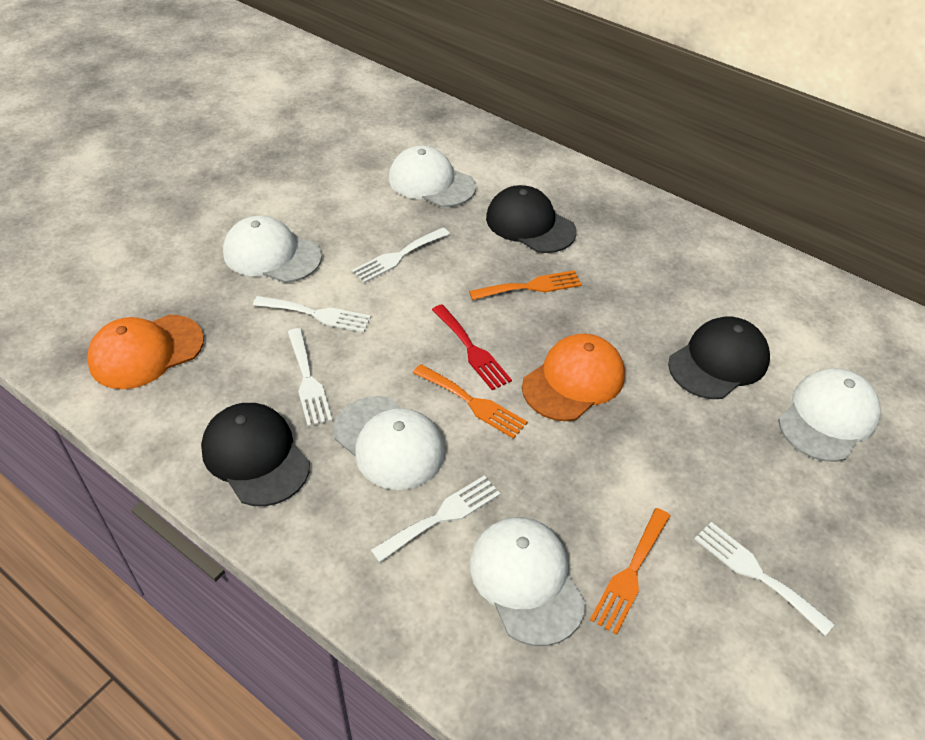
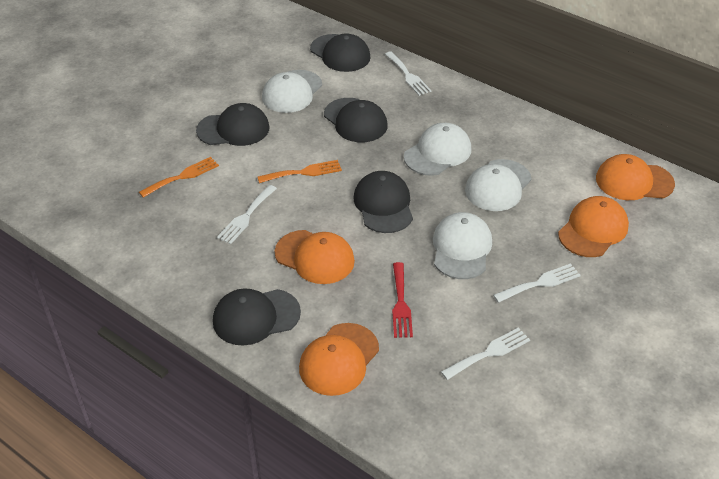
black cap: [201,403,310,506] [486,185,577,253] [668,317,770,399] = 3 -> [196,103,270,146] [213,288,301,346] [310,33,371,72] [324,98,388,142] [354,171,413,233] = 5
orange cap: [87,314,204,389] [522,333,625,421] = 2 -> [275,230,355,284] [299,323,379,396] [558,196,629,257] [596,154,675,200] = 4
orange fork: [413,364,528,439] [469,270,582,300] [590,508,670,635] = 3 -> [139,157,219,198] [258,160,342,183] = 2
white cap: [223,216,322,283] [333,396,445,490] [389,146,476,207] [470,517,586,646] [778,368,881,462] = 5 -> [262,70,322,113] [404,123,471,176] [433,212,492,279] [465,159,532,211] = 4
white fork: [253,296,371,332] [288,328,332,426] [352,228,450,283] [371,475,501,563] [695,522,835,636] = 5 -> [217,185,277,244] [385,51,432,96] [441,327,530,380] [493,263,581,303] = 4

